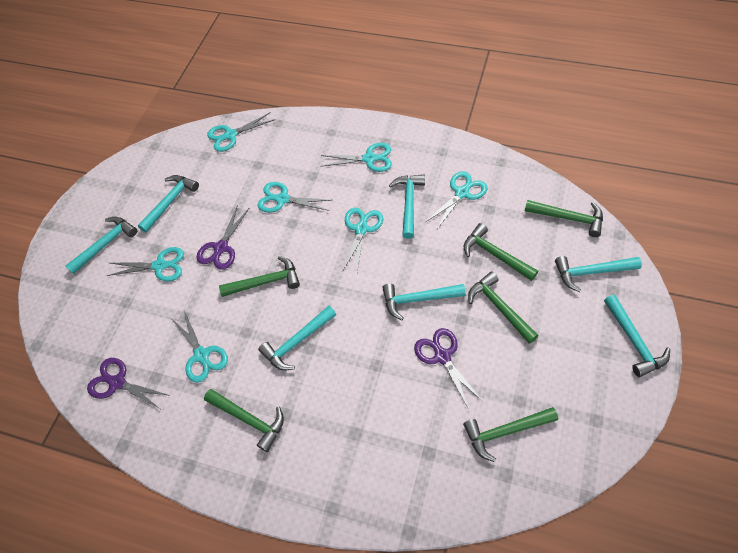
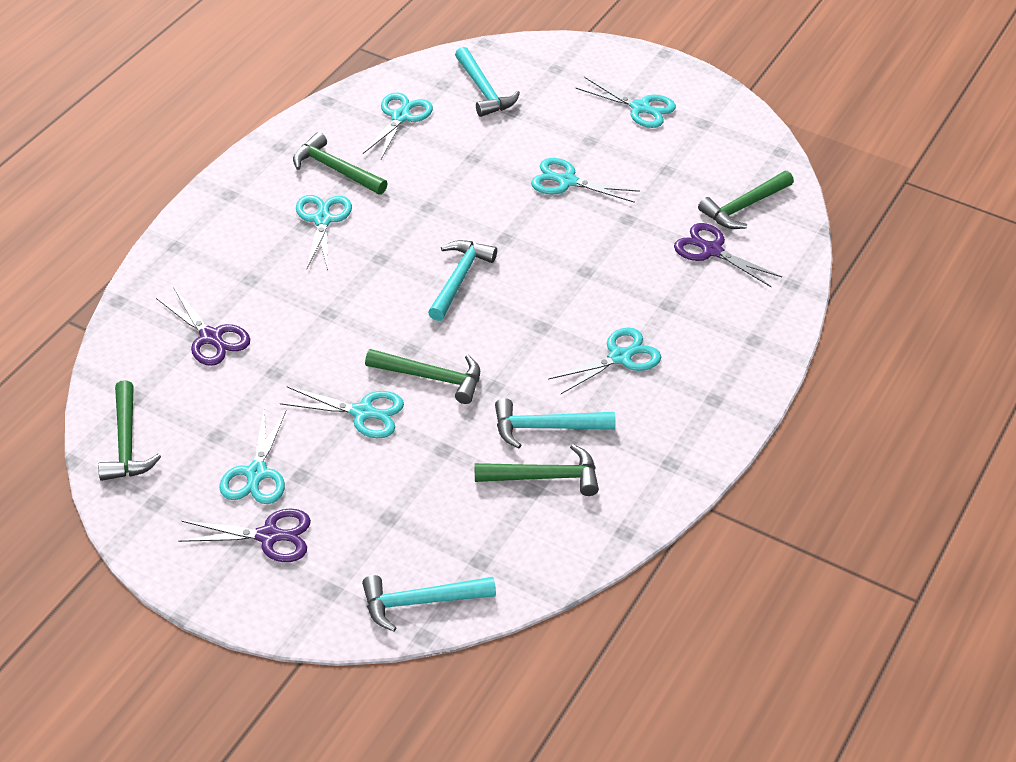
green hammer: [204,389,284,452] [219,256,300,297] [463,407,558,462] [464,223,538,281] [468,271,538,344] [525,200,603,237] = 6 -> [98,380,161,481] [293,132,388,195] [365,349,480,404] [475,444,599,496] [698,171,794,229] = 5
turquoise hammer: [65,217,137,274] [138,175,199,233] [258,306,336,371] [382,283,466,320] [389,175,425,239] [555,256,642,292] [604,295,670,377] = 7 -> [362,575,496,632] [428,240,497,321] [455,47,520,117] [495,398,616,449] = 4

